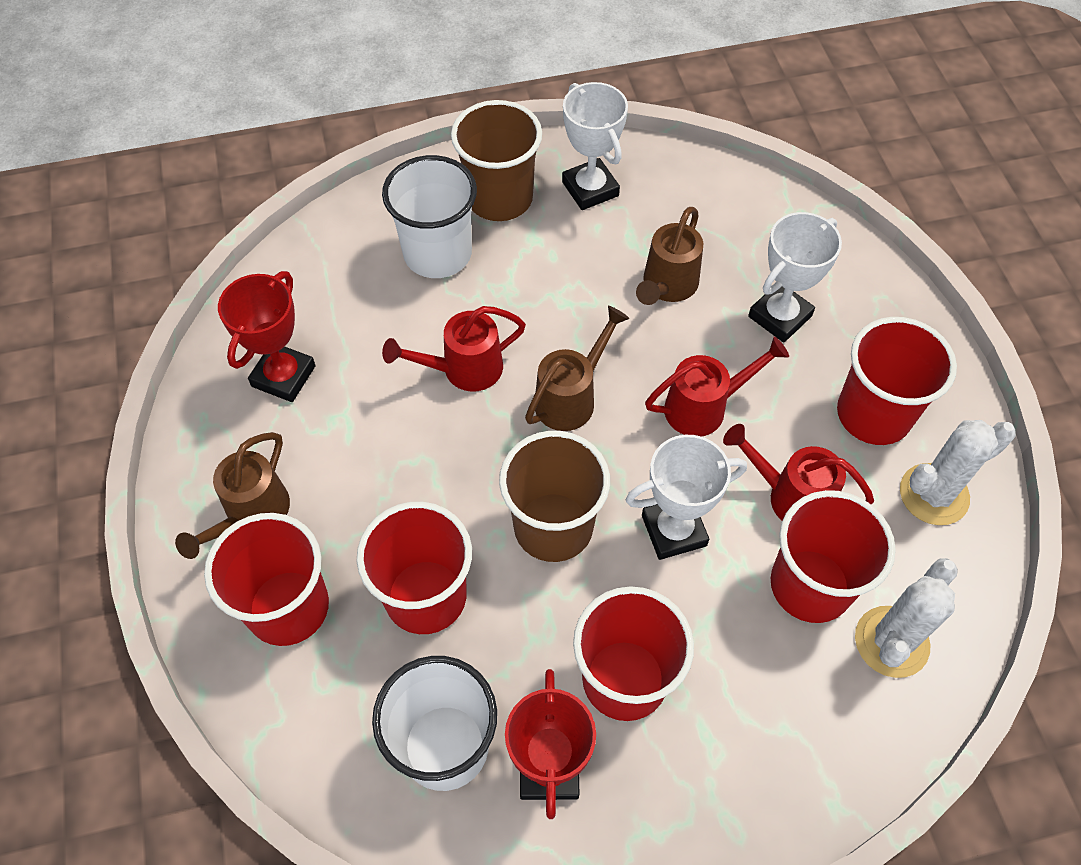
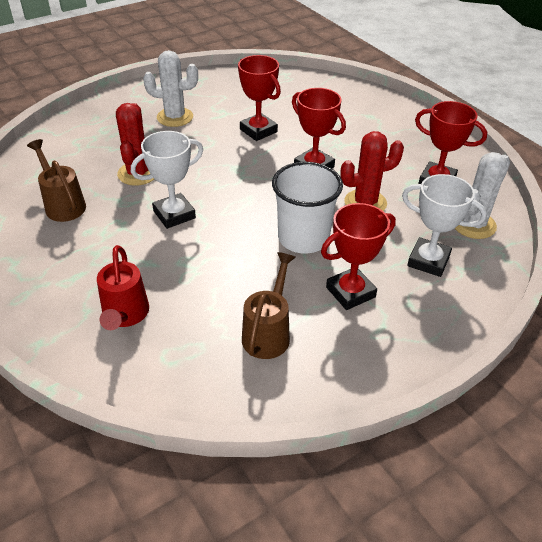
brown cup: [451,100,542,221] [499,431,610,562] = 2 -> none = 0
brown watering can: [175,432,290,559] [525,306,629,431] [636,207,703,305] = 3 -> [27,139,86,222] [242,252,296,359] = 2
red cactus: none = 0 -> [116,103,154,186] [340,131,404,211] = 2
red cup: [204,513,329,646] [357,502,472,634] [573,586,694,721] [771,490,896,623] [837,317,957,445] = 5 -> none = 0
red trophy: [218,271,316,402] [505,669,596,819] = 2 -> [238,55,281,141] [292,88,346,168] [321,203,396,310] [415,101,487,184] = 4
red watering can: [382,306,526,392] [645,336,789,437] [723,424,874,521] = 3 -> [97,245,149,330] = 1
white cup: [372,656,497,791] [382,155,477,278] = 2 -> [272,162,343,254] = 1
white trophy: [562,82,628,210] [626,435,747,560] [748,212,842,343] = 3 -> [131,131,203,229] [402,174,487,277] = 2

